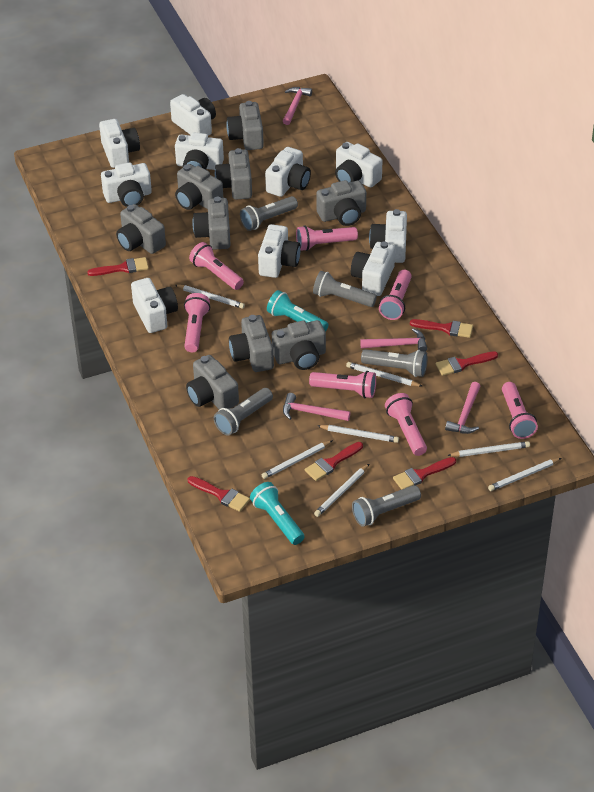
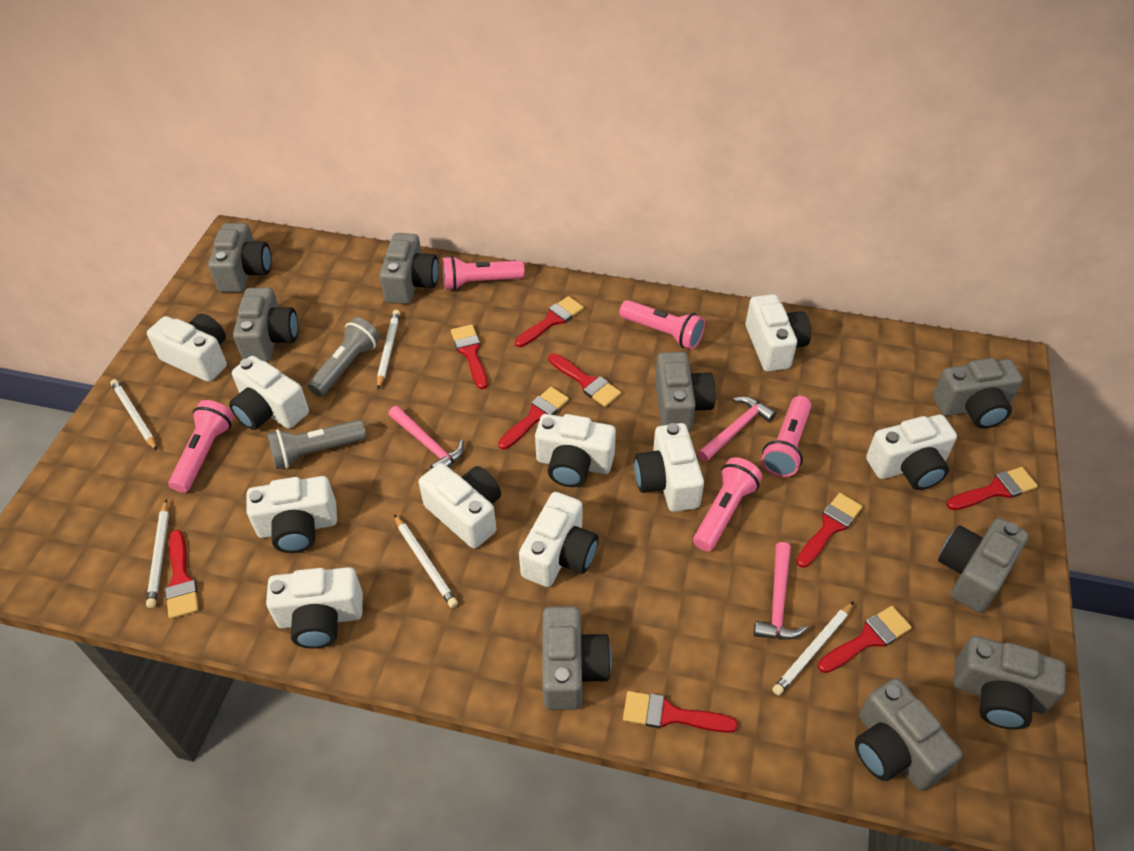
grey flashlight: [214,388,273,436] [240,196,298,231] [313,271,377,307] [352,485,421,527] [361,349,428,377] = 5 -> [267,420,366,469] [307,317,380,397] = 2
pink flashlight: [184,293,210,352] [189,242,244,290] [296,225,358,251] [309,371,376,398] [379,270,412,320] [385,393,427,456] [502,382,538,439] = 7 -> [168,400,234,493] [442,256,525,291] [619,300,705,350] [693,457,762,552] [761,396,811,477] = 5
pink hammer: [283,87,312,125] [283,393,350,421] [360,328,427,352] [445,382,481,434] = 4 -> [389,406,464,469] [697,396,777,462] [754,542,807,640] = 3
red brush: [87,257,149,276] [188,476,250,512] [305,442,363,481] [393,457,456,490] [410,319,473,338] [436,351,498,376] = 6 -> [165,530,198,619] [451,324,488,389] [498,387,569,450] [515,296,584,347] [549,353,621,407] [623,691,738,733] [796,493,863,568] [818,606,912,673] [946,467,1038,510] = 9
turquoise flashlight: [250,482,305,545] [267,290,329,332] = 2 -> none = 0
white pencil: [175,285,245,309] [262,440,333,479] [314,464,369,517] [318,425,399,443] [346,362,422,386] [447,441,530,457] [488,458,561,491] = 7 -> [110,379,157,450] [146,499,169,608] [377,310,400,389] [394,514,458,608] [772,601,854,695] = 5

